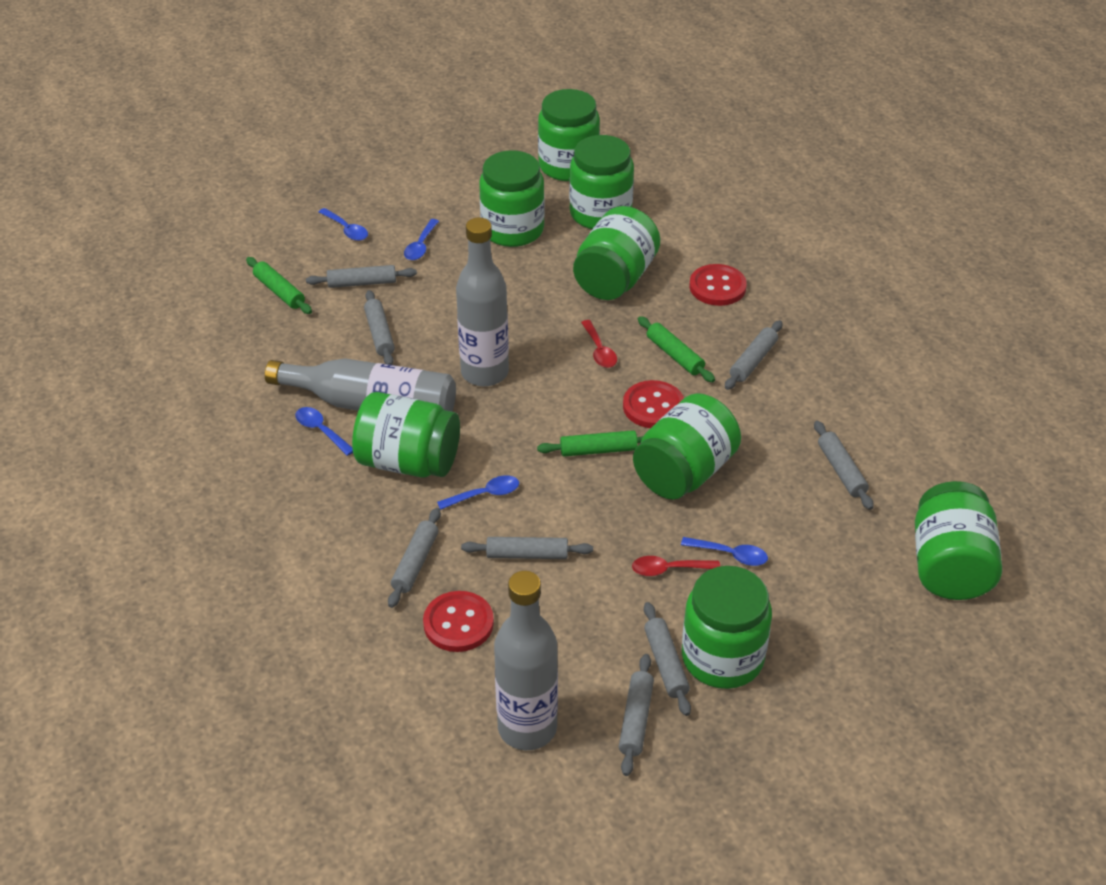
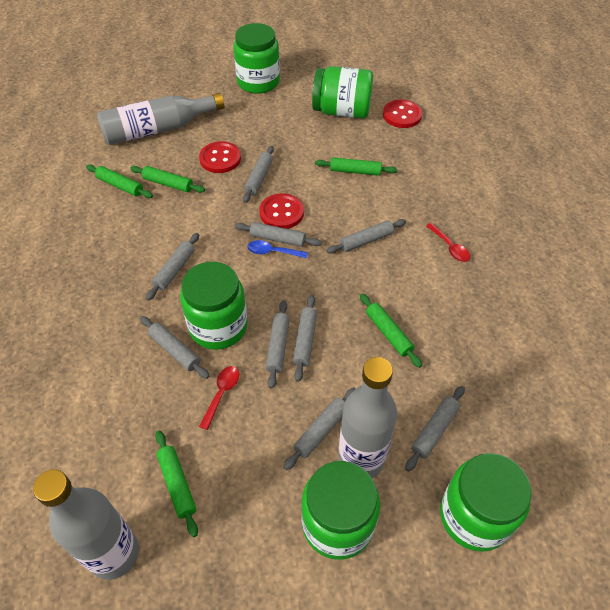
blue spoon: [295,407,353,456] [319,208,368,241] [404,219,439,260] [437,475,519,510] [681,537,768,566] = 5 -> [247,240,308,258] = 1
green jar: [352,392,460,478] [479,150,545,247] [538,89,600,181] [569,135,634,229] [573,206,660,300] [633,393,741,500] [682,566,772,689] [915,481,1002,600] = 8 -> [180,262,248,350] [234,23,280,94] [301,461,380,560] [312,66,373,118] [440,453,532,552] = 5
green rolling pin: [246,257,312,314] [537,430,643,457] [638,316,715,382] = 3 -> [86,165,153,198] [130,166,205,193] [155,430,198,537] [315,157,397,176] [360,293,422,368] = 5
grey rolling pin: [306,265,417,288] [364,290,395,365] [388,508,441,608] [461,537,593,559] [619,654,654,776] [644,602,691,716] [725,320,782,390] [814,421,874,510] = 8 -> [140,316,209,379] [146,233,199,301] [235,222,322,247] [243,146,274,203] [266,300,289,389] [283,388,356,470] [293,295,317,382] [327,219,406,254] [405,386,465,471] = 9

